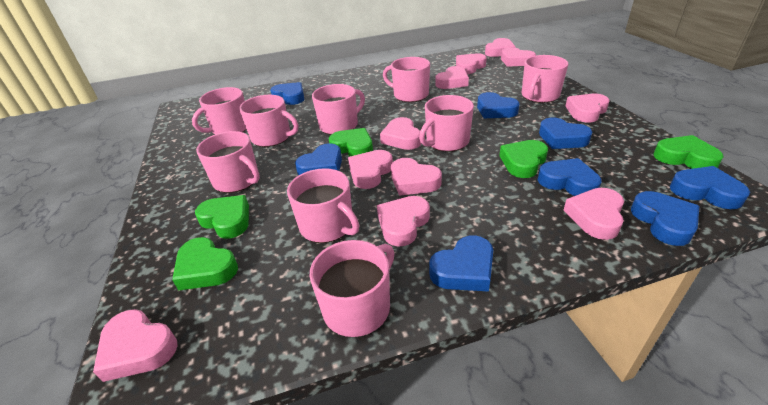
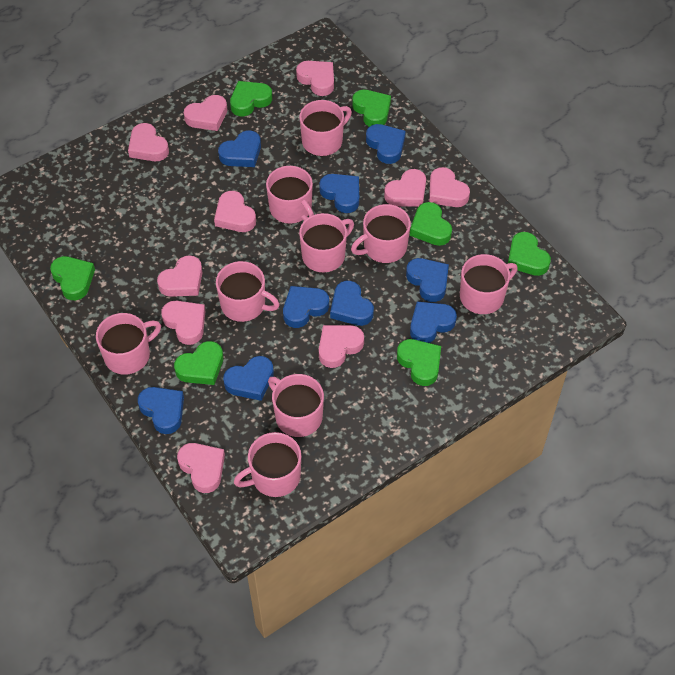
blue heart: [270,82,304,105] [295,143,342,175] [429,235,493,292] [477,92,520,118] [538,158,601,196] [539,118,592,149] [631,191,699,246] [670,166,750,209] = 8 -> [138,387,184,434] [218,130,261,167] [223,356,274,401] [283,286,329,328] [319,174,359,213] [330,281,374,326] [366,124,406,164] [406,258,449,302] [410,301,457,343] = 9
green heart: [172,237,238,290] [195,195,249,239] [329,128,373,157] [499,140,548,178] [653,135,724,169] = 5 -> [50,256,95,300] [174,341,223,385] [230,81,272,116] [352,90,391,127] [397,339,441,386] [410,202,452,246] [508,232,551,276] = 7
pink heart: [93,309,178,382] [348,150,393,189] [377,196,430,247] [380,117,421,150] [391,158,442,196] [435,66,469,89] [456,53,487,74] [485,38,516,57] [501,47,536,67] [564,188,624,240] [565,94,610,123] = 11 -> [128,123,169,161] [157,255,203,297] [161,301,205,345] [177,443,225,493] [184,95,227,131] [214,191,256,232] [296,61,334,96] [319,325,364,368] [384,169,426,207] [429,167,470,207] = 10

